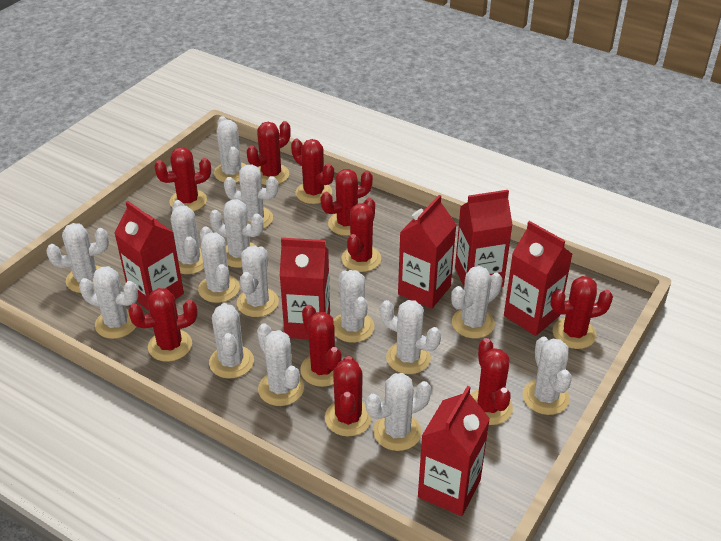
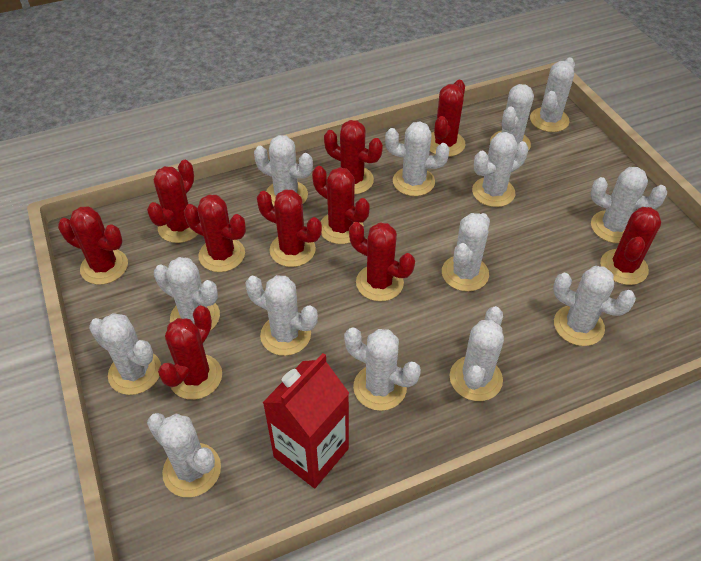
red carton: [114,201,184,311] [280,238,330,339] [398,195,457,309] [418,386,490,516] [455,190,513,287] [504,221,572,336] = 6 -> [262,353,349,488] = 1
white cactus: [46,223,109,293] [79,266,138,339] [171,200,204,274] [198,227,240,303] [209,199,263,268] [209,303,254,379] [214,116,246,183] [224,165,278,229] [237,246,279,317] [257,323,304,406] [334,270,374,343] [366,373,431,451] [380,300,441,374] [451,266,502,338] [523,337,572,415] = 15 -> [89,313,161,395] [147,413,221,497] [154,257,220,331] [245,275,318,356] [254,135,313,206] [344,328,421,411] [385,122,450,196] [442,213,490,292] [450,306,504,401] [472,132,528,207] [490,84,534,151] [530,58,575,132] [553,266,636,346] [590,167,667,243] = 14

